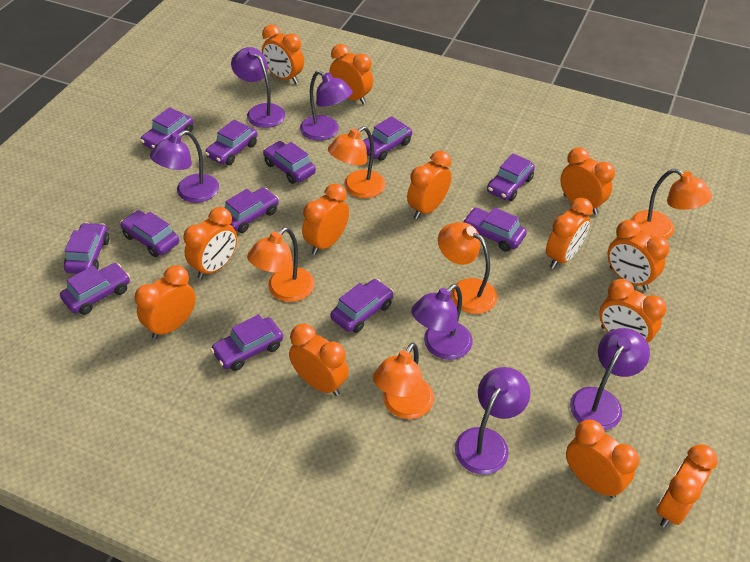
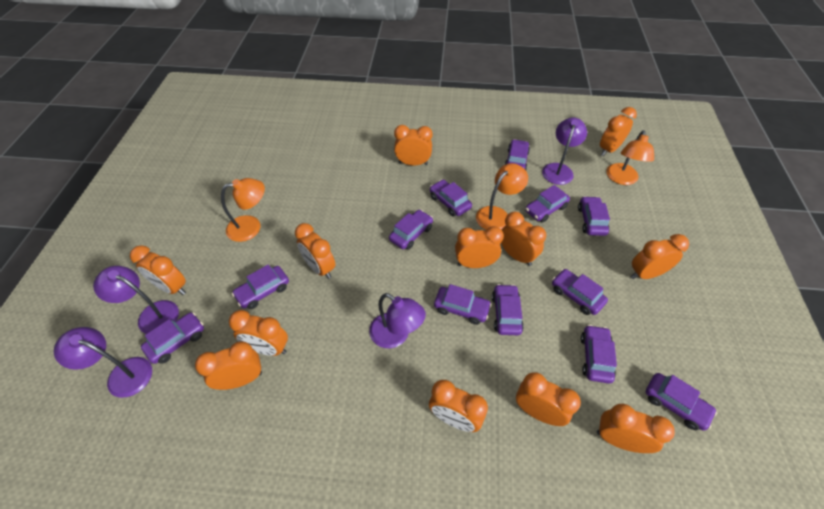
orange clock: [135,265,196,339] [184,207,237,279] [262,24,304,84] [289,324,349,396] [302,184,349,255] [330,44,373,105] [407,151,452,219] [546,198,593,269] [560,147,615,215] [566,419,639,498] [599,279,667,343] [608,220,670,290] [656,444,718,528] = 13 -> [130,245,186,295] [195,341,262,390] [229,310,288,356] [295,223,335,279] [394,125,433,166] [429,380,488,432] [455,226,504,268] [501,212,546,266] [516,372,581,426] [597,404,675,453] [600,107,637,156] [631,234,689,279] = 12
orange lamp: [247,227,315,302] [328,126,386,198] [373,342,434,419] [438,222,497,314] [631,169,712,240] = 5 -> [221,178,265,242] [476,163,528,230] [606,130,654,185] = 3
purple lamp: [150,130,219,203] [231,47,285,128] [300,70,353,141] [411,284,473,360] [455,367,531,475] [570,328,650,430] = 6 -> [54,327,152,398] [93,266,179,334] [369,293,426,348] [542,117,587,185] = 4

